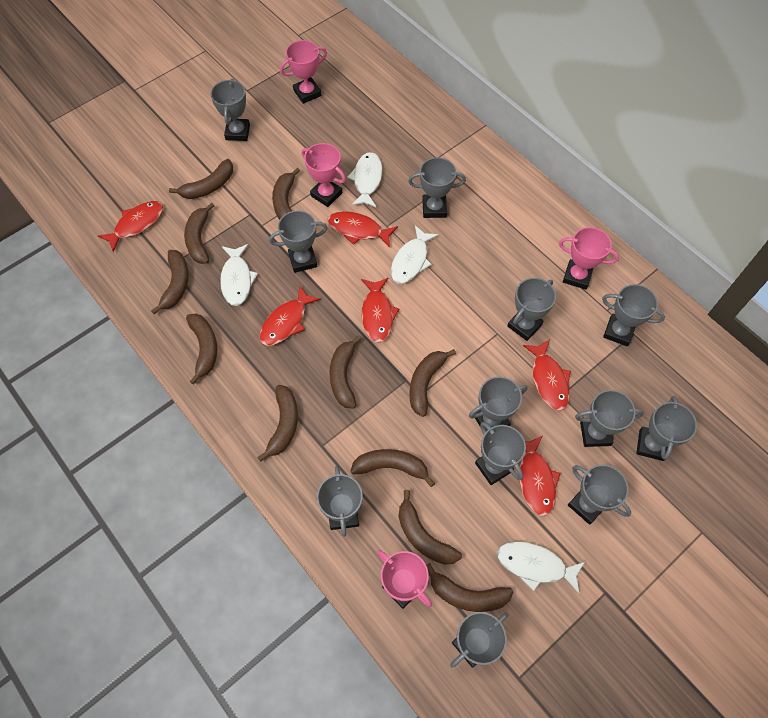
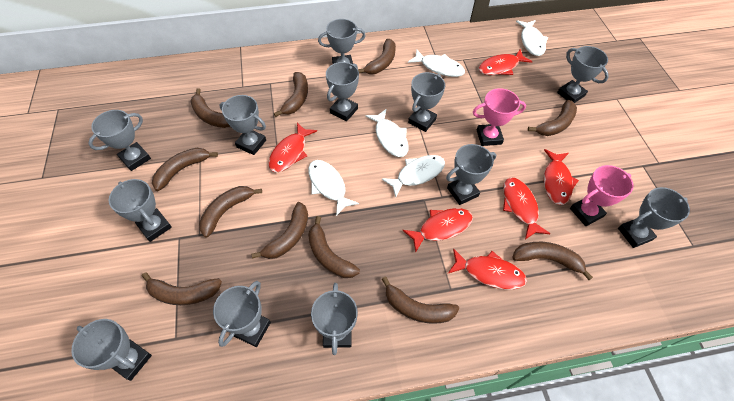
pink trophy: [280,40,327,104] [302,143,346,207] [377,550,432,609] [559,227,619,290] = 4 -> [473,88,526,146] [570,165,633,226] = 2
white fish: [220,244,258,306] [347,152,383,208] [391,225,439,284] [497,541,585,594] = 4 -> [308,160,359,216] [366,109,409,157] [382,155,445,197] [408,49,465,77] [516,20,548,56] = 5

